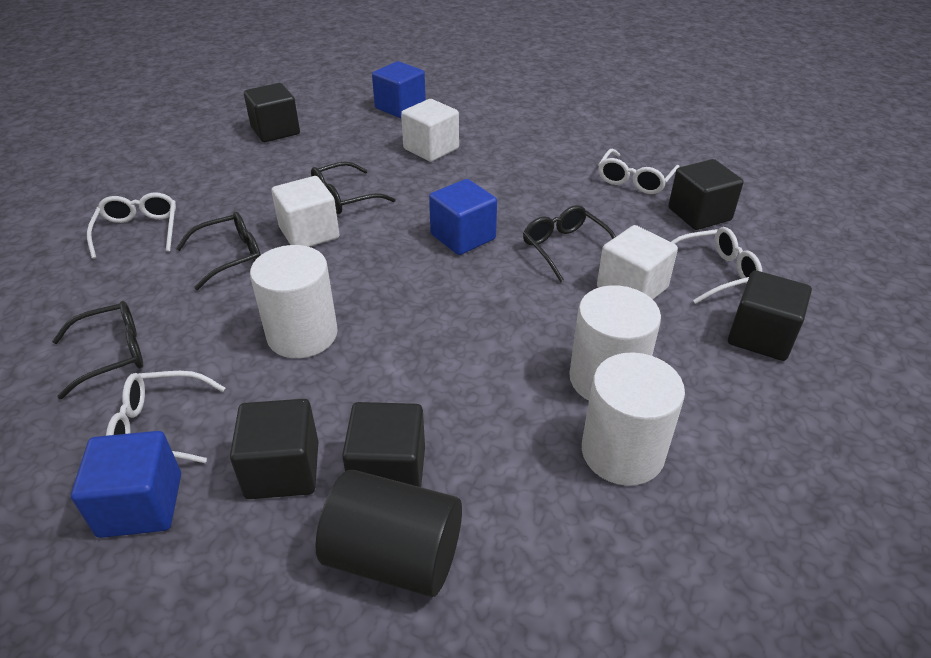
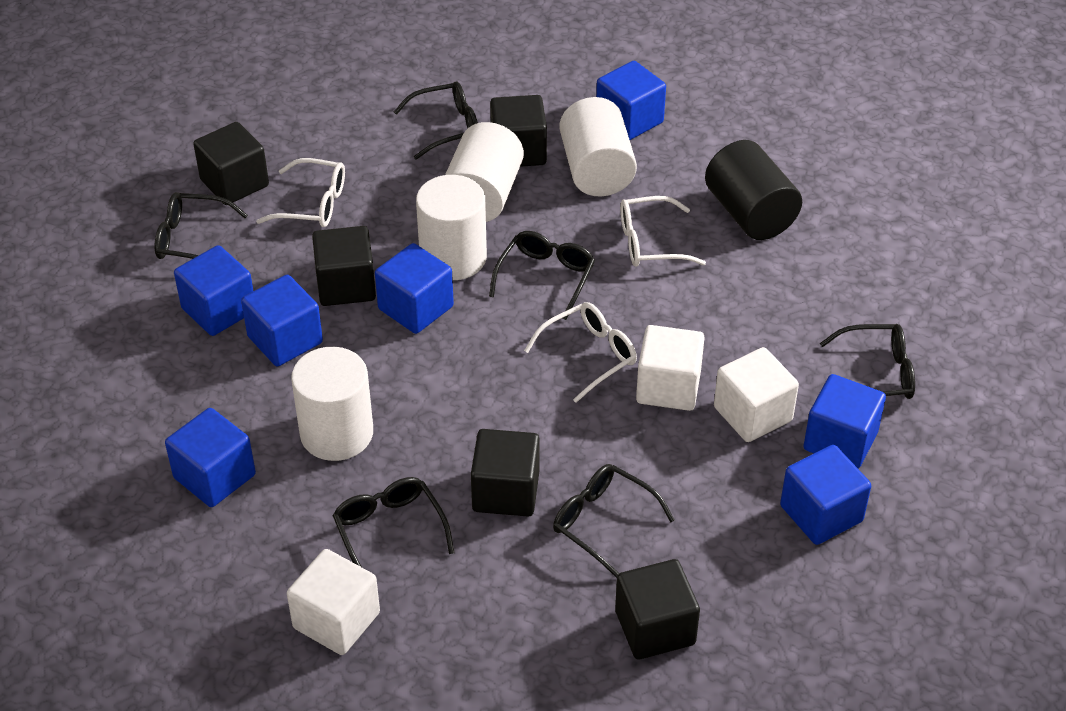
black glasses: [52,301,143,399] [176,212,261,290] [311,161,396,214] [523,205,616,282] = 4 -> [155,192,248,259] [333,477,454,567] [394,81,478,160] [489,231,595,320] [553,464,675,578] [820,324,915,399] = 6
blue cube: [71,431,181,538] [372,61,426,118] [429,179,497,255] = 3 -> [165,408,256,507] [174,245,253,336] [241,275,323,366] [375,243,454,334] [596,61,666,140] [780,445,871,545] [803,374,886,469] = 7
white cylinder: [250,245,338,358] [569,285,661,401] [582,352,685,486] = 3 -> [291,347,373,461] [416,175,487,280] [445,122,524,222] [559,97,637,197] = 4
white glasses: [87,193,176,259] [106,371,225,463] [598,149,679,194] [671,227,762,304] = 4 -> [256,158,345,227] [524,302,637,403] [620,196,706,267] = 3

